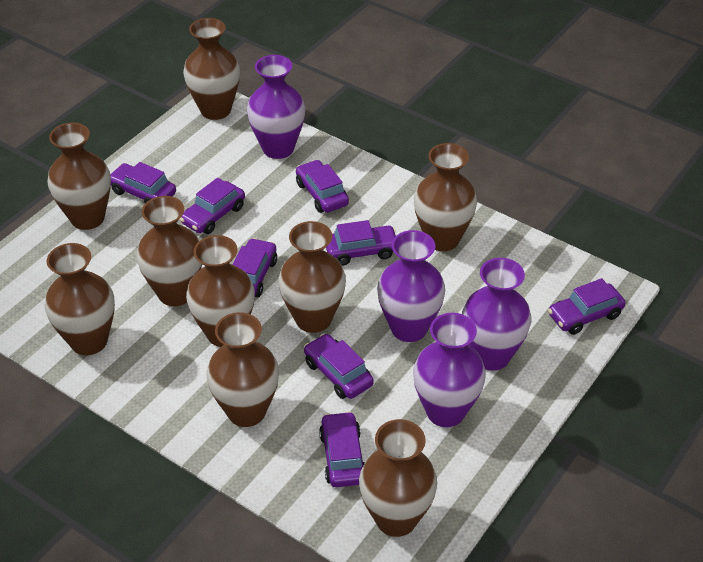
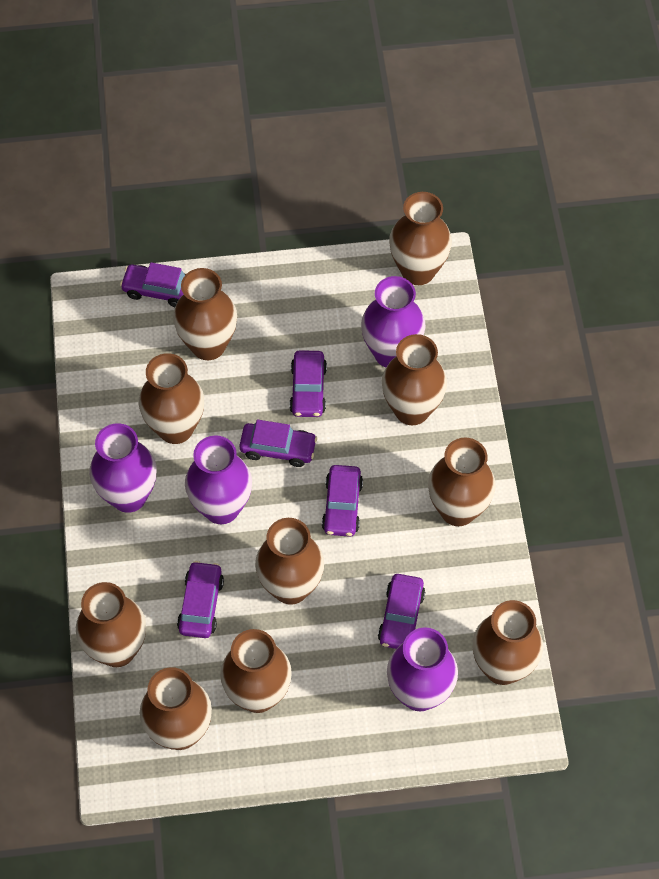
brown vase: [45,243,115,355] [47,122,111,230] [136,196,202,306] [183,18,240,120] [186,235,255,347] [206,312,279,427] [278,221,346,333] [359,419,437,537] [414,143,477,251] = 9 -> [76,582,146,667] [139,353,204,444] [140,667,212,750] [173,268,237,360] [220,629,292,713] [255,518,324,605] [382,334,447,425] [389,192,452,285] [428,438,496,526] [473,600,543,685] = 10
purple car: [110,162,176,203] [180,178,245,234] [233,238,277,297] [296,160,349,213] [304,334,374,399] [319,411,365,487] [326,220,396,266] [548,278,625,335] = 8 -> [120,262,186,307] [177,561,224,638] [239,420,317,467] [289,350,327,417] [322,465,363,537] [378,574,425,649] = 6

